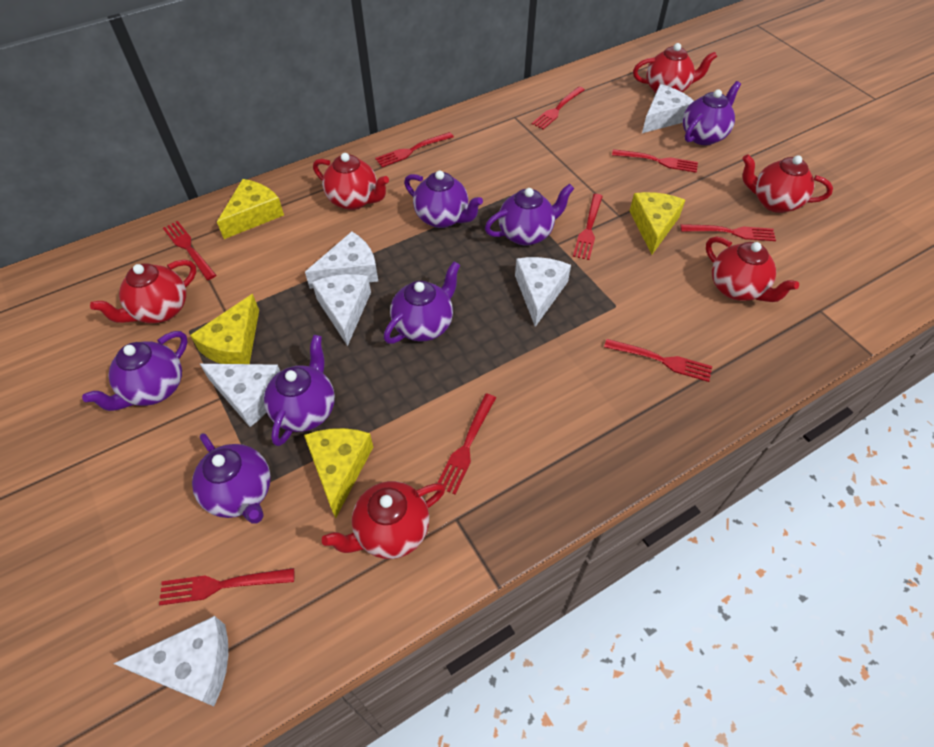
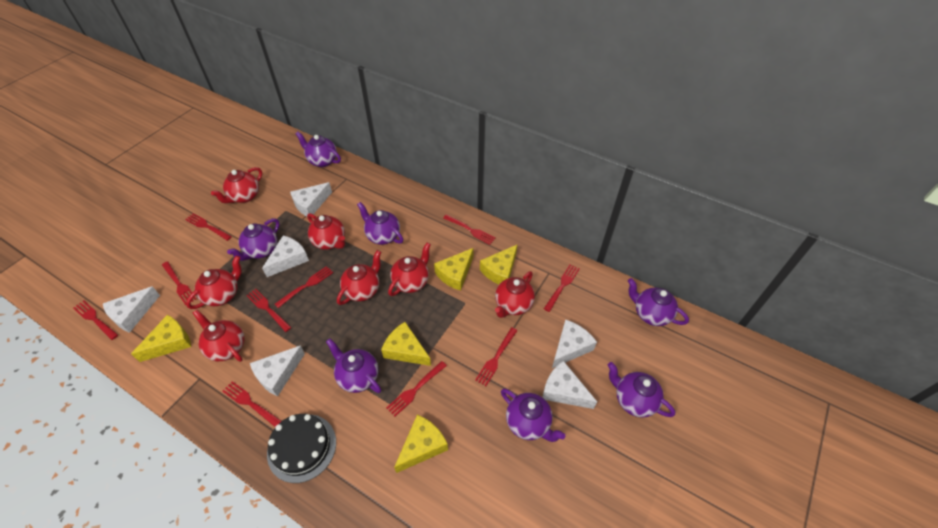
black cake: none = 0 -> [267,414,336,483] = 1
red fork: [159,568,294,605] [163,221,216,280] [375,132,454,167] [438,393,496,495] [532,87,585,129] [573,194,603,260] [604,339,712,382] [612,149,698,173] [680,224,776,241] = 9 -> [73,300,118,340] [162,261,196,305] [185,213,232,241] [222,381,281,427] [246,289,292,332] [275,266,333,308] [386,361,447,417] [443,214,495,245] [475,327,517,386] [544,264,580,312] = 10
red teapot: [90,260,196,323] [313,153,389,210] [322,481,445,559] [633,43,717,93] [706,237,799,302] [742,154,833,213] = 6 -> [186,256,242,309] [193,310,244,362] [211,167,262,203] [307,213,345,250] [337,250,381,305] [388,243,431,296] [495,271,535,318] = 7
yellow cheese: [190,294,259,364] [217,179,284,239] [304,428,373,519] [630,192,685,255] = 4 -> [131,315,191,362] [381,322,431,366] [394,415,448,473] [434,248,473,291] [480,244,518,284] = 5

